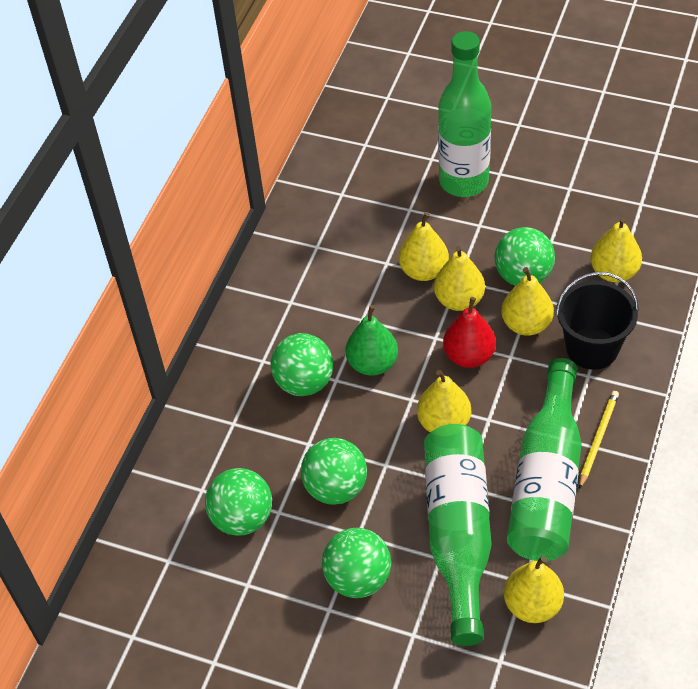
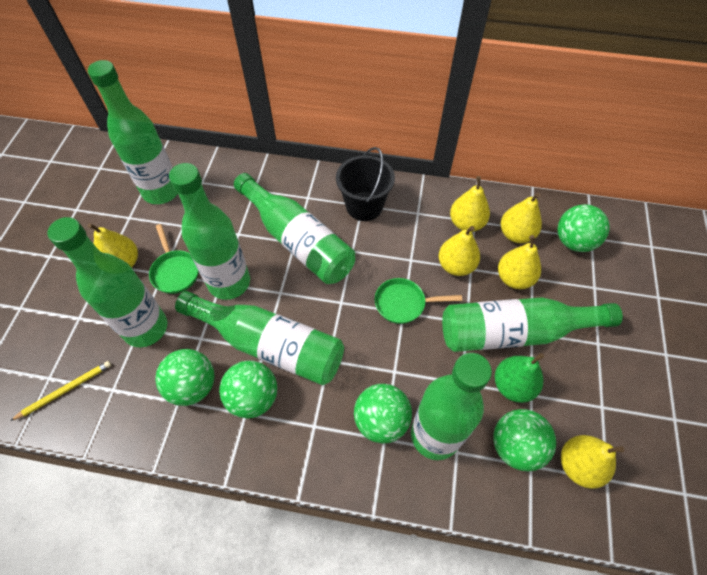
green bottle: [424,424,491,646] [438,31,491,197] [507,358,582,561] = 3 -> [47,217,167,347] [88,60,178,204] [169,163,250,300] [175,291,344,385] [234,173,355,284] [411,353,492,460] [442,297,623,352] = 7
green pan: none = 0 -> [149,224,199,294] [375,278,462,324] = 2
red pear: [443,297,496,368] = 1 -> none = 0

